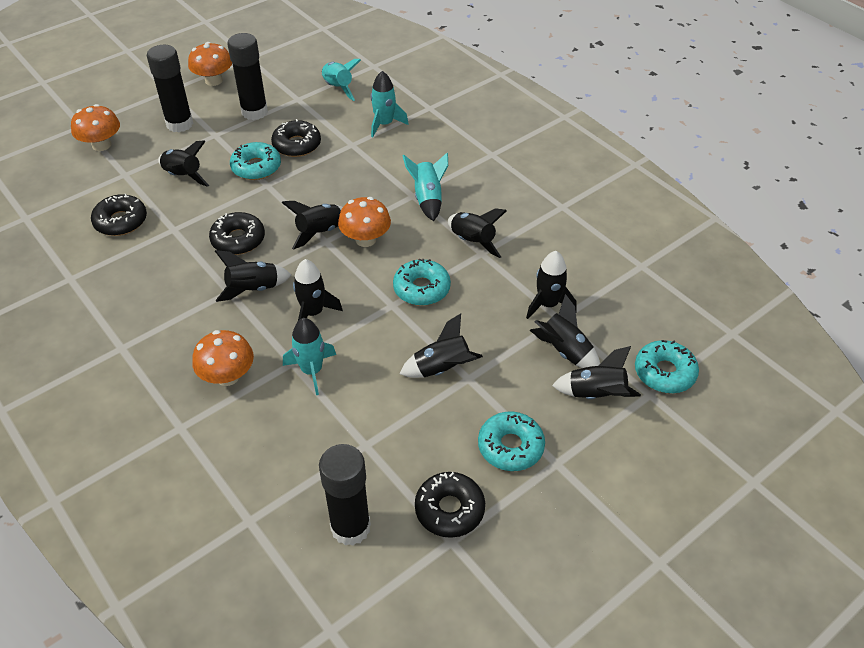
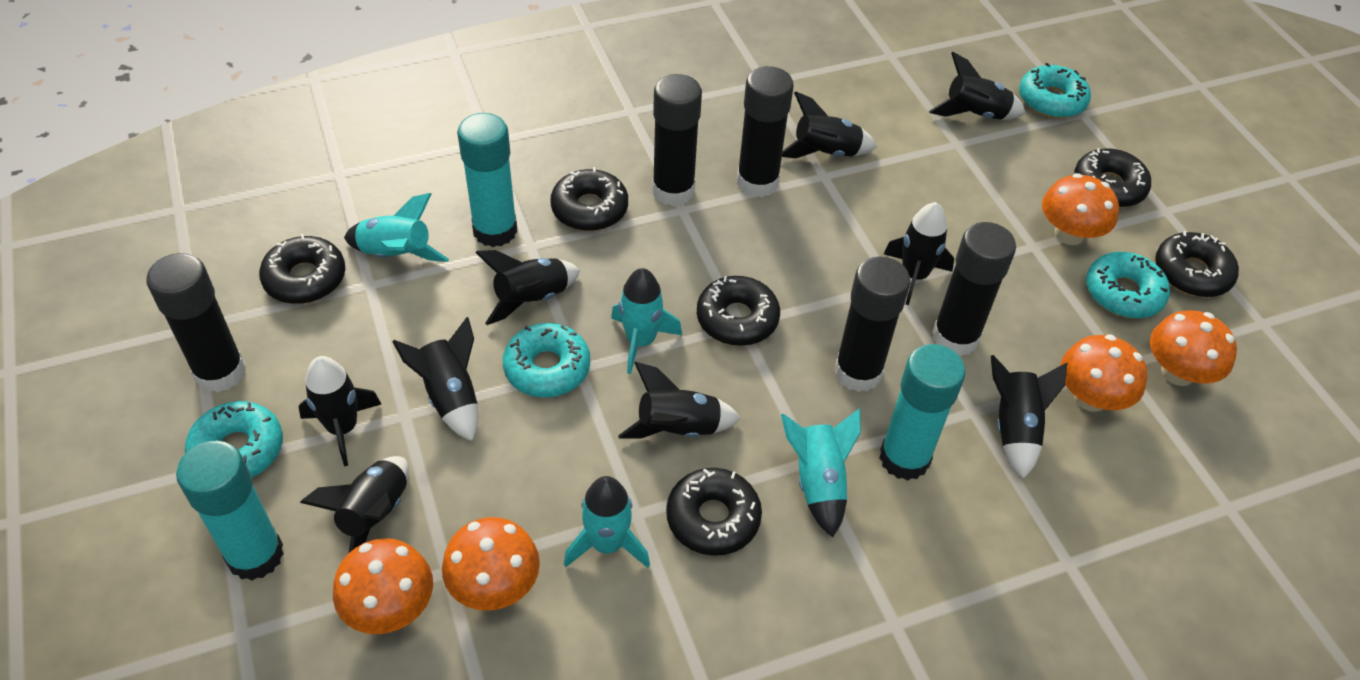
black donut: [91,194,147,236] [209,212,265,255] [271,119,321,157] [415,472,485,538] = 4 -> [259,234,345,304] [550,167,628,231] [666,468,762,556] [697,276,780,346] [1074,148,1151,207] [1155,231,1239,297] = 6
black glue stick: [147,45,193,132] [228,33,268,120] [319,444,371,546] = 3 -> [147,253,246,393] [652,74,702,206] [737,66,794,197] [834,256,910,392] [932,222,1016,357] = 5
orange mushroom: [71,104,120,151] [188,42,232,86] [192,330,254,386] [338,197,391,247] = 4 -> [333,538,433,634] [442,517,540,611] [1042,173,1119,245] [1060,334,1147,412] [1150,310,1237,386] = 5
turquoise glue stick: none = 0 -> [176,441,284,581] [457,113,518,247] [879,344,966,481] = 3

